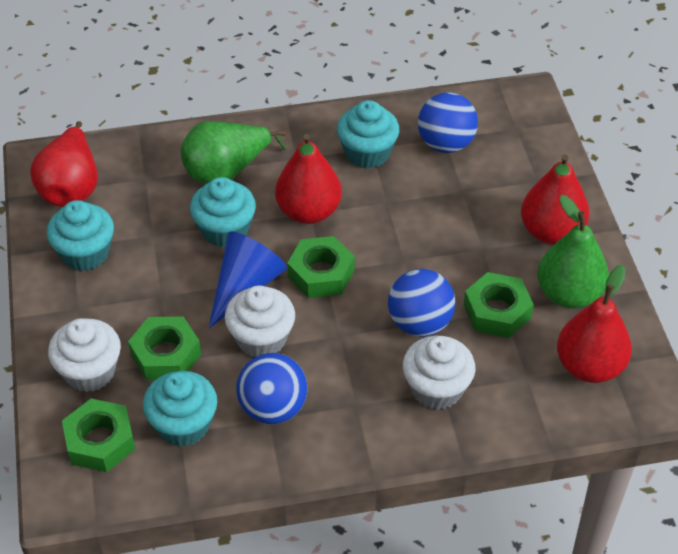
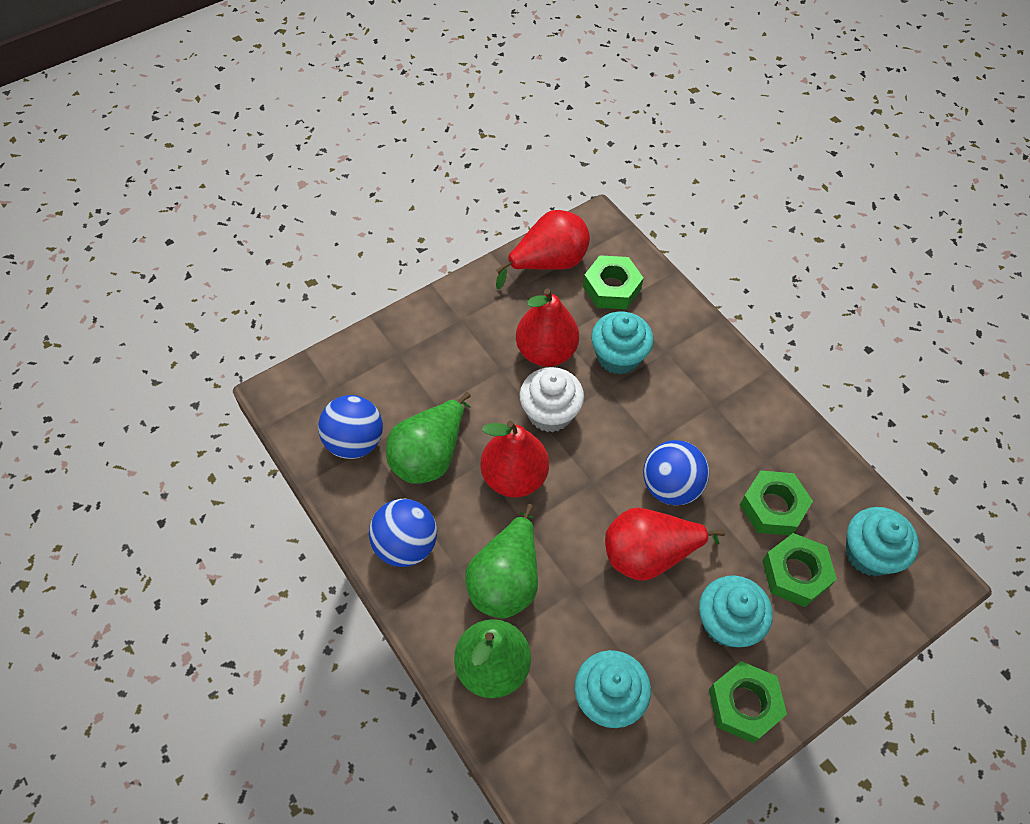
blue cone: [209,231,287,328] = 1 -> none = 0
green pear: [180,121,286,184] [537,195,609,309] = 2 -> [386,392,471,484] [454,619,531,698] [465,504,538,618] = 3
white cupcake: [48,318,121,392] [225,285,295,357] [403,336,476,410] = 3 -> [519,367,584,432] = 1

